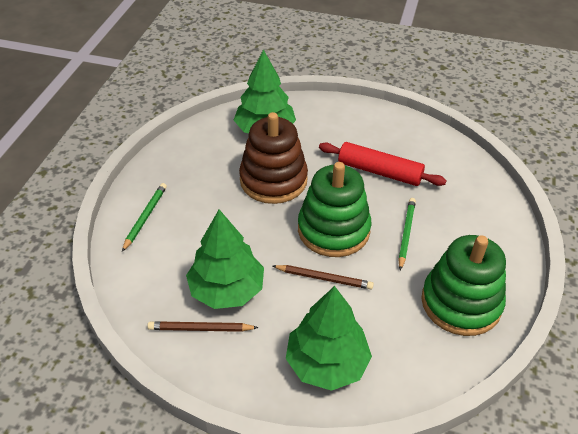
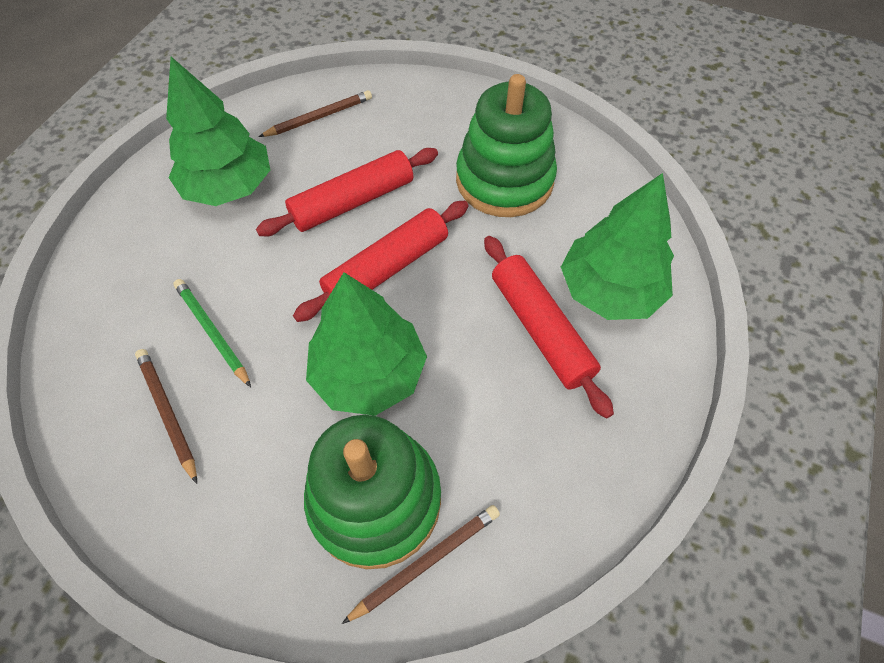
brown pencil: [147,321,259,332] [273,265,374,289] = 2 -> [135,349,197,484] [258,90,372,137] [342,505,500,624] = 3
brown stacking toy: [239,112,308,204] = 1 -> none = 0
green pencil: [122,183,167,252] [398,198,416,270] = 2 -> [173,279,251,387] = 1
red rolling pin: [319,142,447,186] = 1 -> [256,148,438,236] [293,201,469,322] [484,236,614,419] = 3

